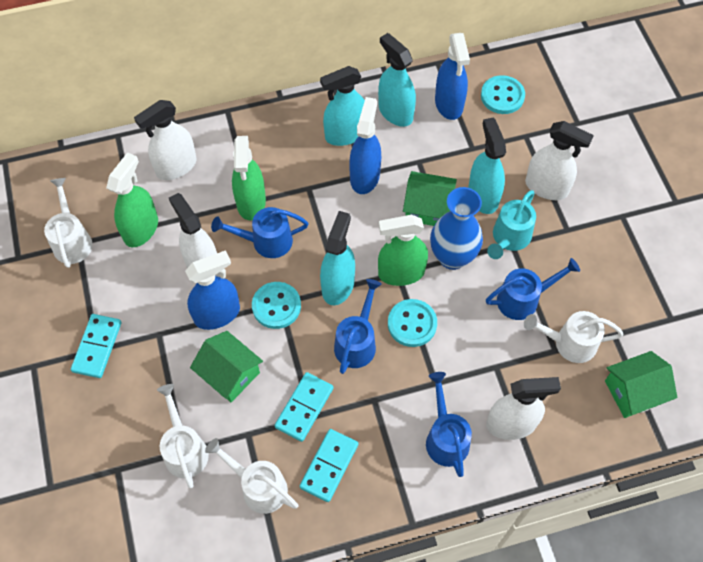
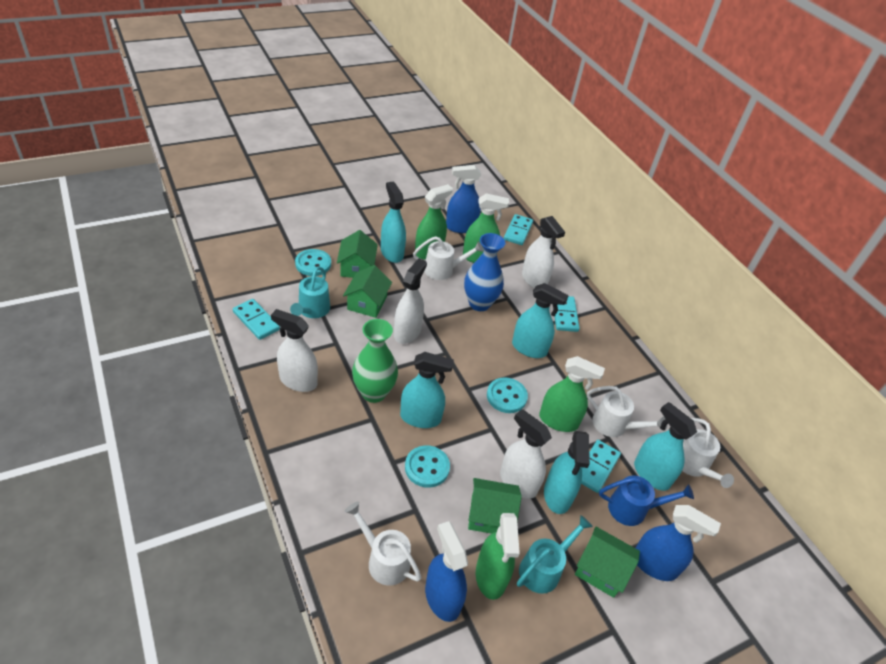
blue watering can: [211,207,308,258] [334,279,382,374] [426,372,472,477] [486,258,580,320] = 4 -> [599,476,694,526] = 1
green house: [190,331,263,402] [403,171,457,226] [605,351,677,418] = 3 -> [337,230,378,278] [343,265,392,318] [468,478,522,534] [575,527,640,598] = 4
green spray bottle: [106,152,158,247] [232,136,266,221] [378,215,428,286] = 3 -> [415,184,453,259] [463,193,509,263] [476,513,520,600] [539,356,605,432] = 4
green vase: none = 0 -> [352,319,398,403] = 1
turquoise domino: [71,314,121,378] [274,372,333,442] [300,429,358,502] = 3 -> [233,299,280,340] [504,214,533,245] [554,296,580,332] [581,440,621,493] = 4
turquoise spray bottle: [320,66,365,146] [320,211,355,305] [378,33,416,127] [468,117,506,214] = 4 -> [381,182,406,263] [400,352,454,428] [512,283,569,358] [544,431,590,514] [634,402,697,491] = 5
turquoise watering can: [487,190,536,259] = 1 -> [290,266,330,318] [517,515,593,594] = 2

